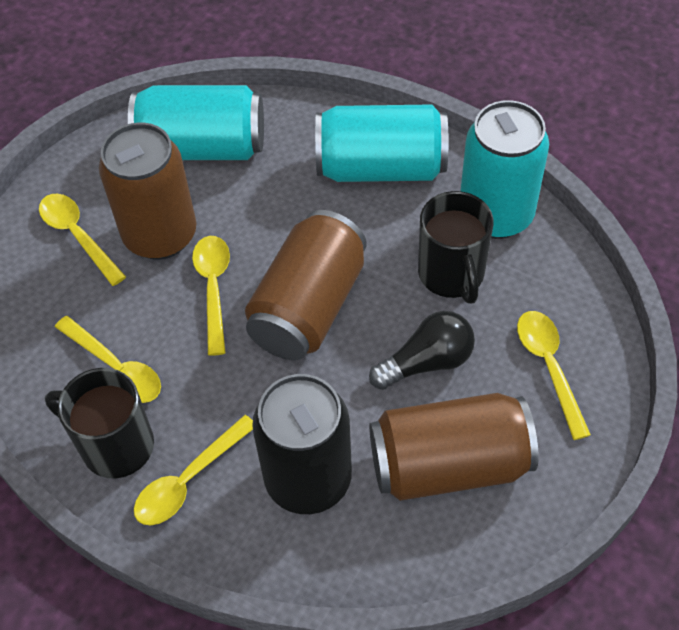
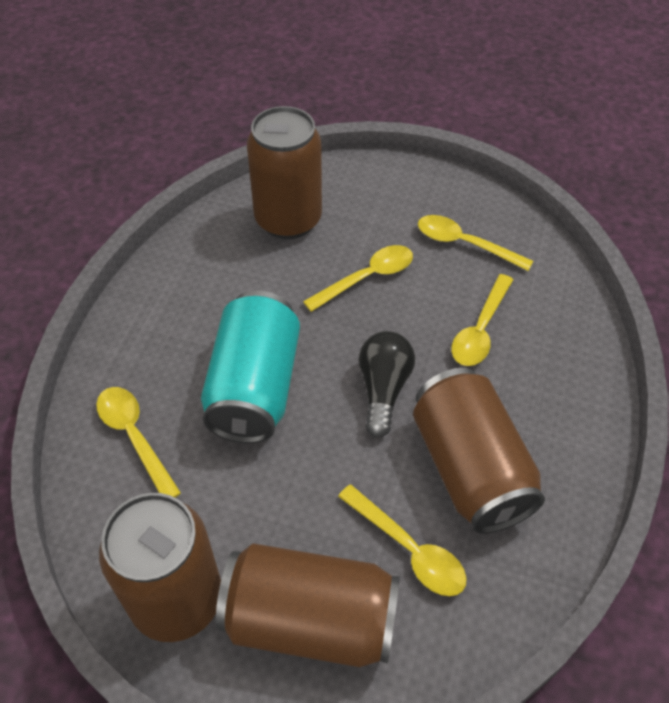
black can: [252,374,352,514] = 1 -> none = 0
black mug: [45,368,154,478] [418,191,493,304] = 2 -> none = 0
brown can: [99,123,196,260] [245,210,367,360] [369,393,539,501] = 3 -> [99,493,221,642] [216,543,400,667] [247,106,322,239] [413,368,545,534] = 4
turquoise can: [128,85,264,160] [315,104,448,182] [460,100,549,239] = 3 -> [201,290,300,443] = 1

